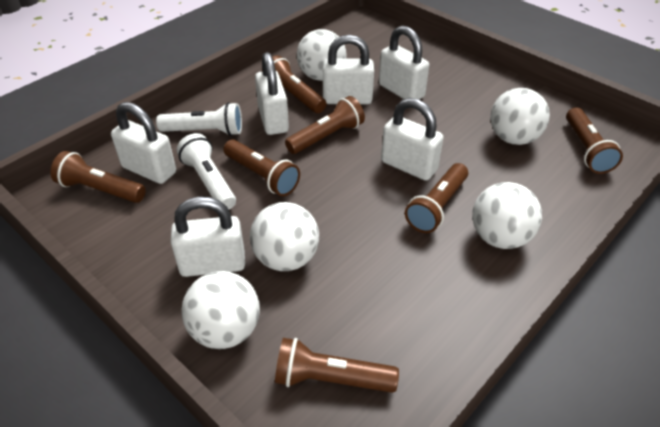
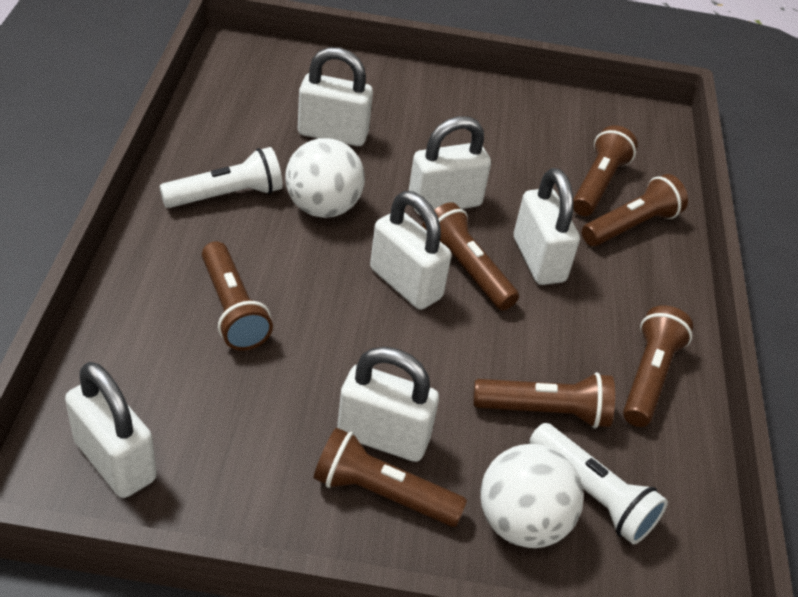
white ball: [181,271,260,349] [250,202,319,271] [297,29,347,81] [472,182,542,249] [490,88,550,145] = 5 -> [285,138,365,218] [480,444,584,548] = 2

